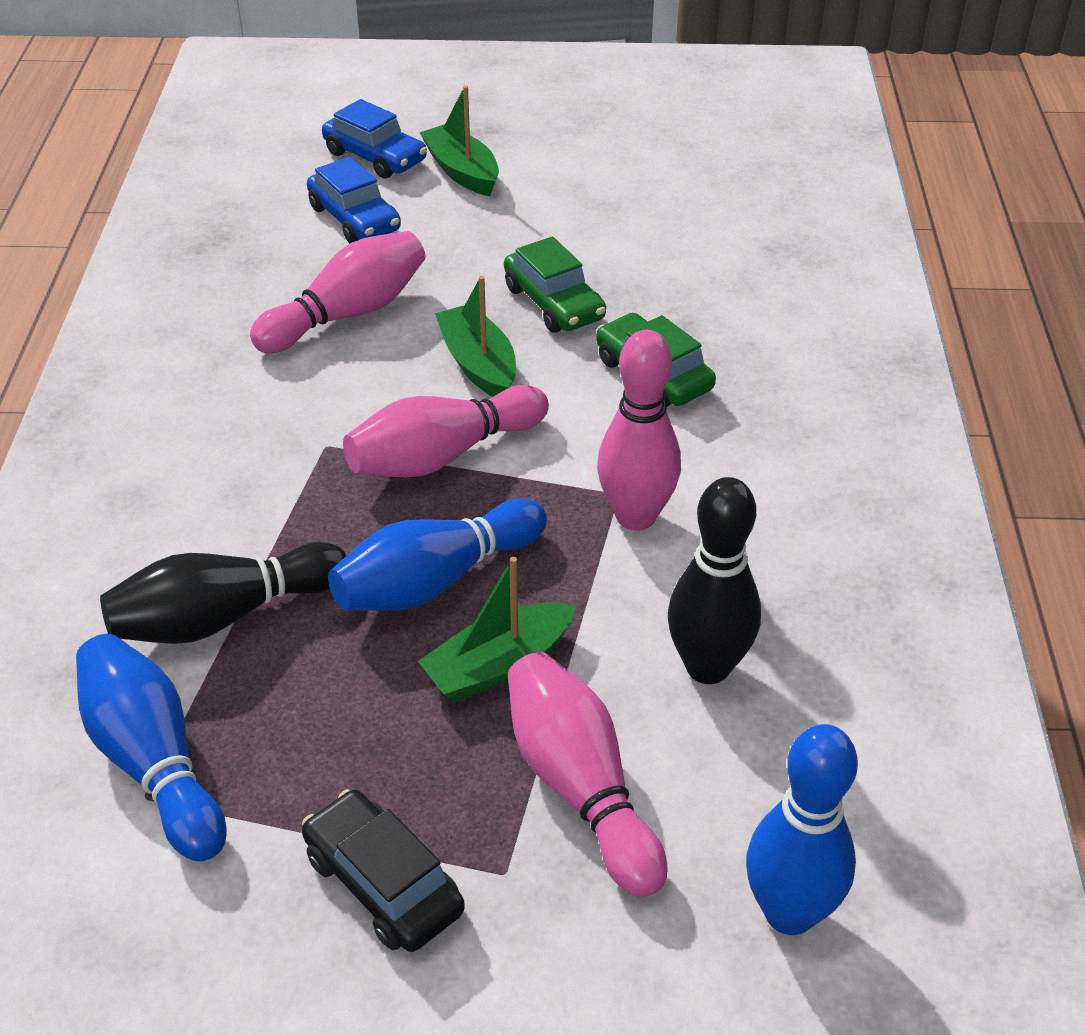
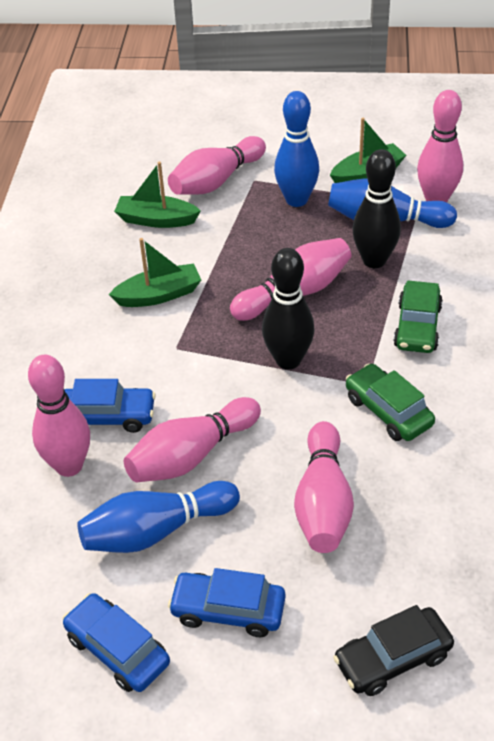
blue car: [307,157,401,243] [322,99,427,178] = 2 -> [62,593,170,692] [64,379,156,433] [168,568,285,637] = 3
pink bowling pin: [250,231,425,353] [343,385,549,477] [508,652,668,897] [597,330,681,531] = 4 -> [28,355,90,477] [124,397,261,482] [168,136,266,195] [230,238,352,321] [294,421,354,553] [417,90,463,202] = 6

